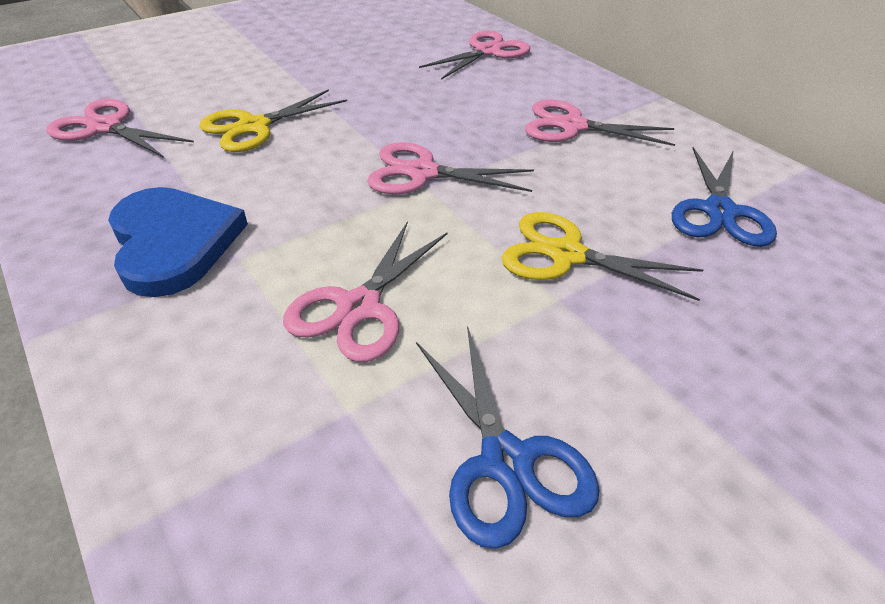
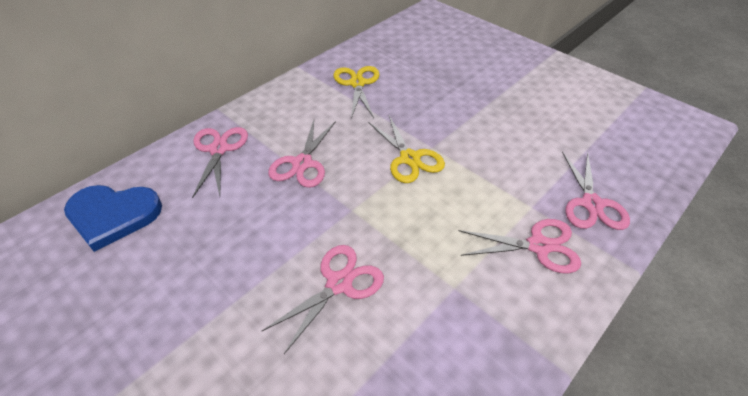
blue scissors: [416,326,600,549] [672,147,777,247] = 2 -> none = 0

